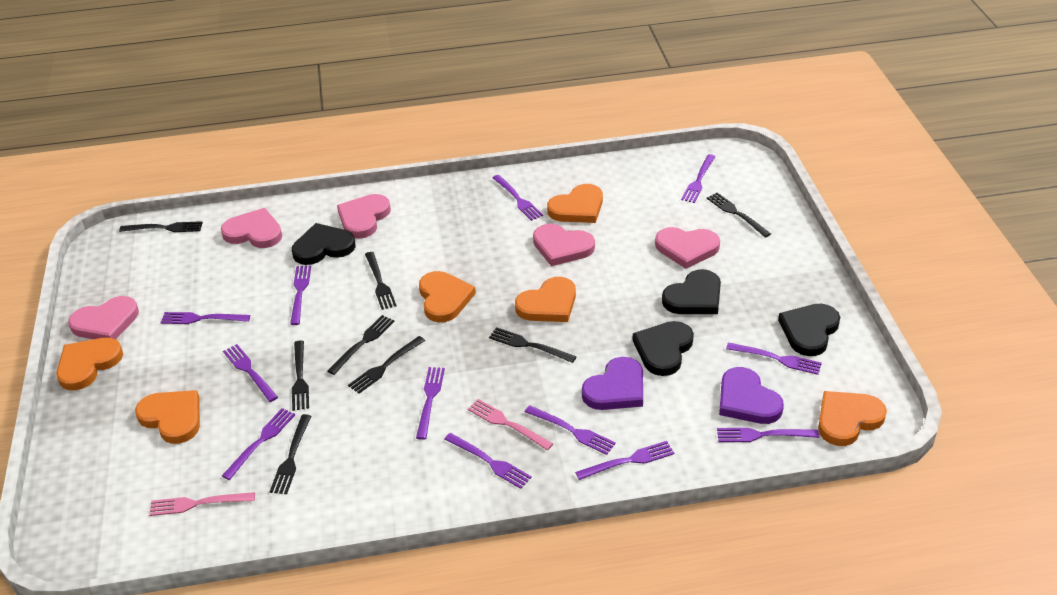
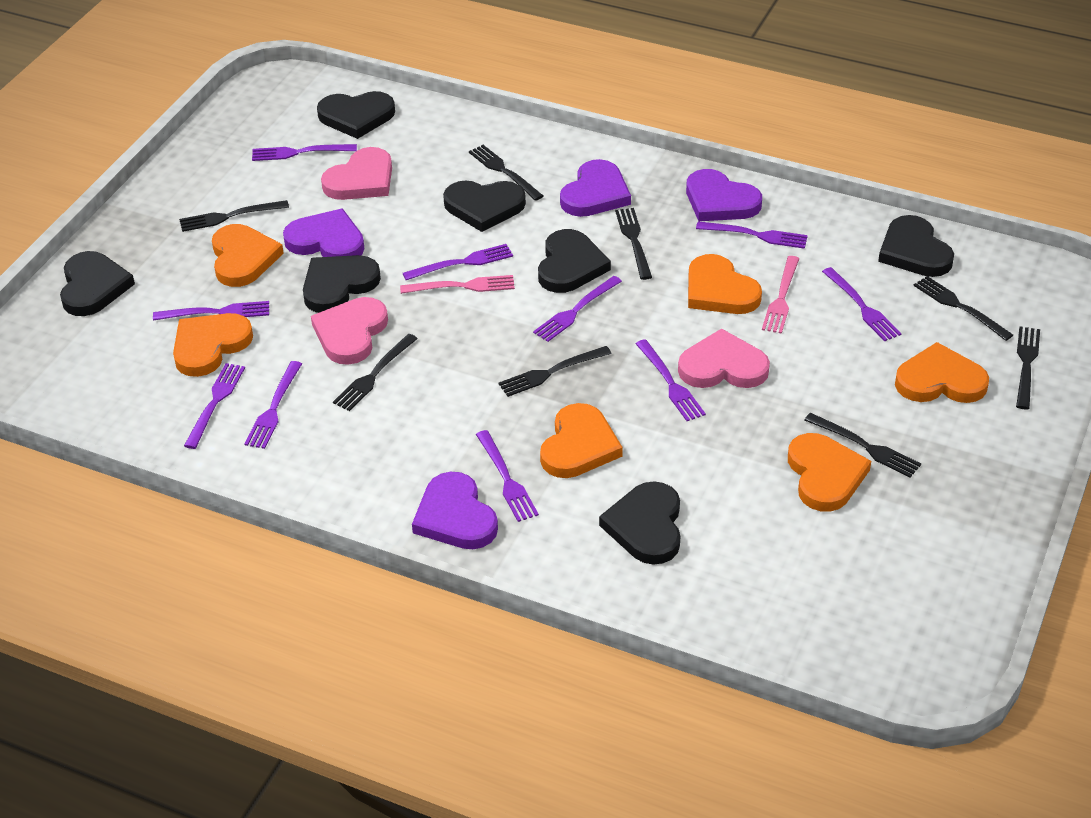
black heart: [292,223,356,265] [633,321,694,376] [662,269,721,314] [778,304,840,356] = 4 -> [60,251,135,316] [303,255,381,313] [317,91,395,139] [443,180,526,232] [538,229,611,293] [599,481,681,565] [878,215,954,277] = 7
pink heart: [68,296,139,339] [221,208,282,248] [337,194,391,238] [533,224,595,266] [655,227,720,269] = 5 -> [311,297,388,365] [321,147,392,200] [678,328,770,388] = 3
purple fork: [160,312,250,324] [222,408,295,480] [223,344,278,402] [290,265,311,325] [416,367,445,440] [444,433,532,489] [492,175,543,221] [525,405,616,455] [575,441,674,480] [681,154,715,203] [717,428,819,442] [726,342,822,375] = 12 -> [153,301,269,321] [184,363,245,449] [244,361,302,449] [252,144,357,161] [403,244,513,280] [476,430,539,522] [533,276,622,342] [636,339,706,421] [696,221,808,249] [822,267,902,341] = 10
purple heart: [582,357,643,410] [719,367,784,424] = 2 -> [283,209,365,257] [412,472,498,549] [560,159,631,217] [686,169,762,221] = 4

